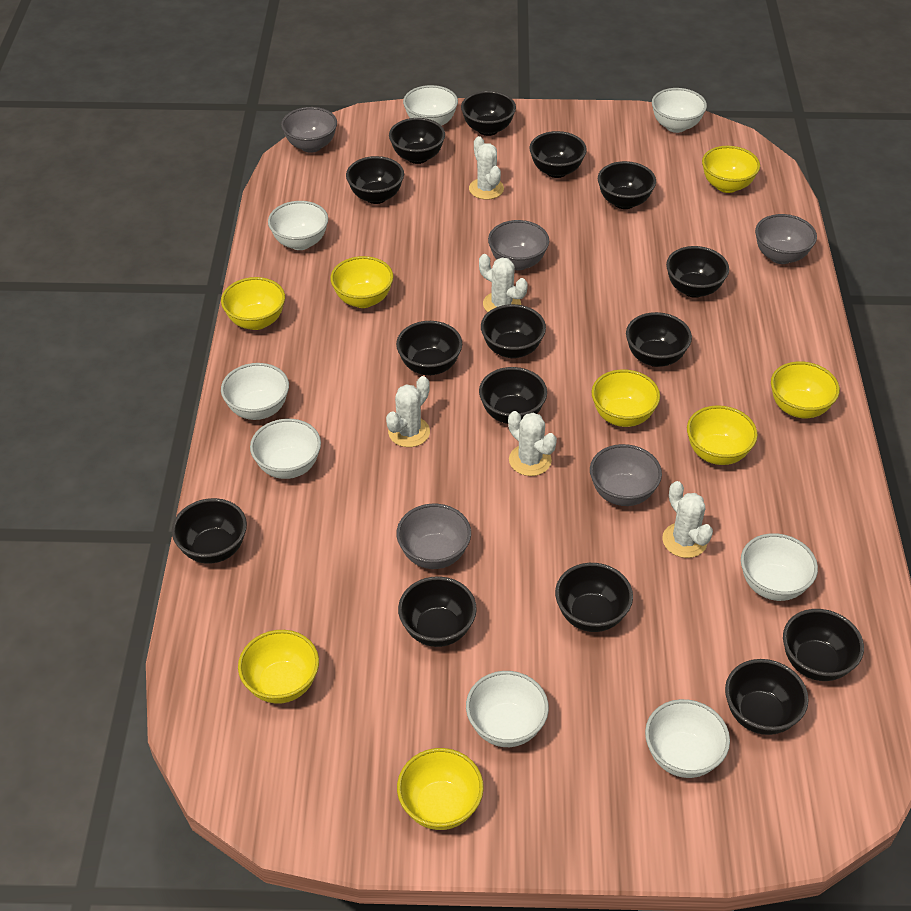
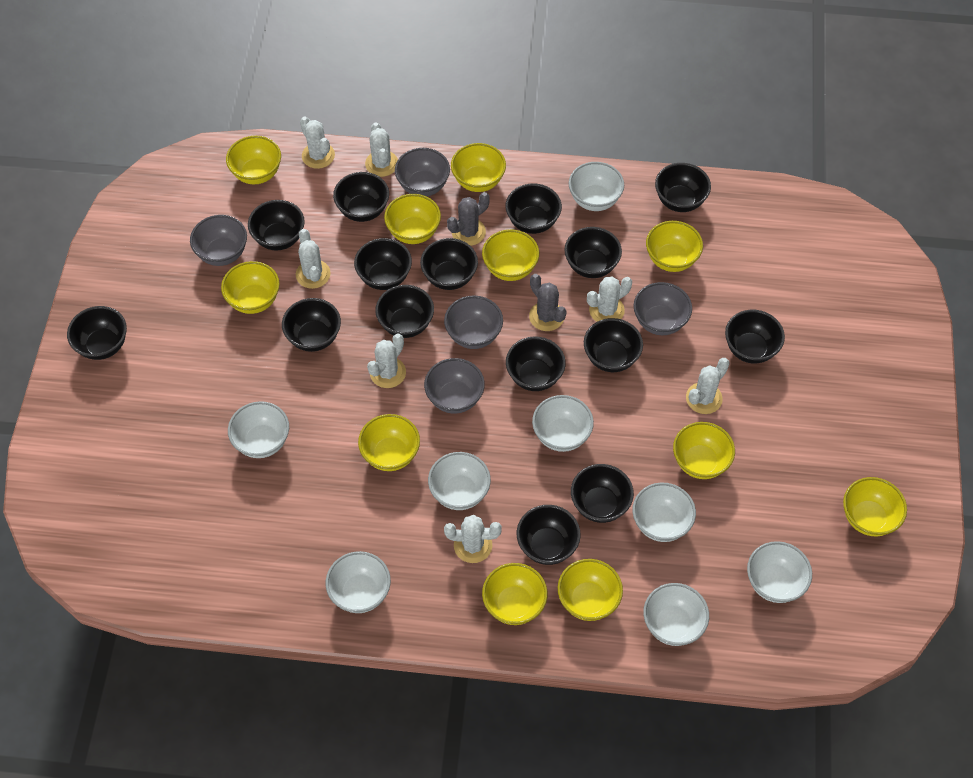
grey cactus: none = 0 -> [447,192,490,246] [529,274,567,331] = 2
white cactus: [386,376,430,447] [469,136,504,200] [479,254,528,312] [508,411,557,476] [662,481,713,558] = 5 -> [296,229,331,289] [300,117,335,169] [365,122,398,177] [367,334,406,388] [444,515,502,563] [587,276,632,322] [686,358,730,414] = 7
yellow bowl: [221,277,285,330] [238,630,319,704] [330,256,393,308] [397,748,484,830] [592,369,660,427] [687,405,758,465] [702,146,760,193] [771,361,840,418] = 8 -> [221,261,279,314] [226,136,281,184] [358,414,420,471] [384,194,441,244] [451,143,506,192] [482,229,539,281] [482,563,548,625] [558,559,623,621] [646,221,703,272] [673,422,735,479] [843,477,907,537] = 11

